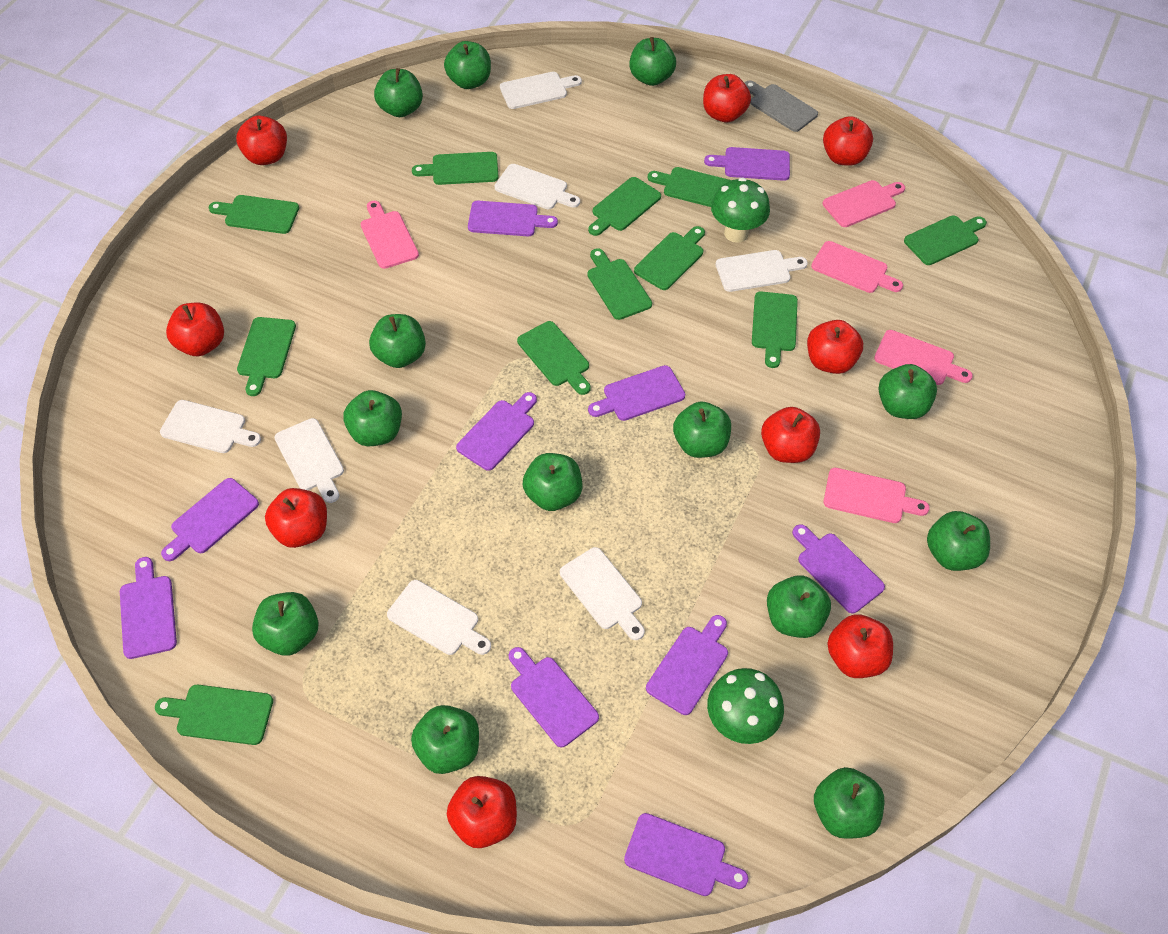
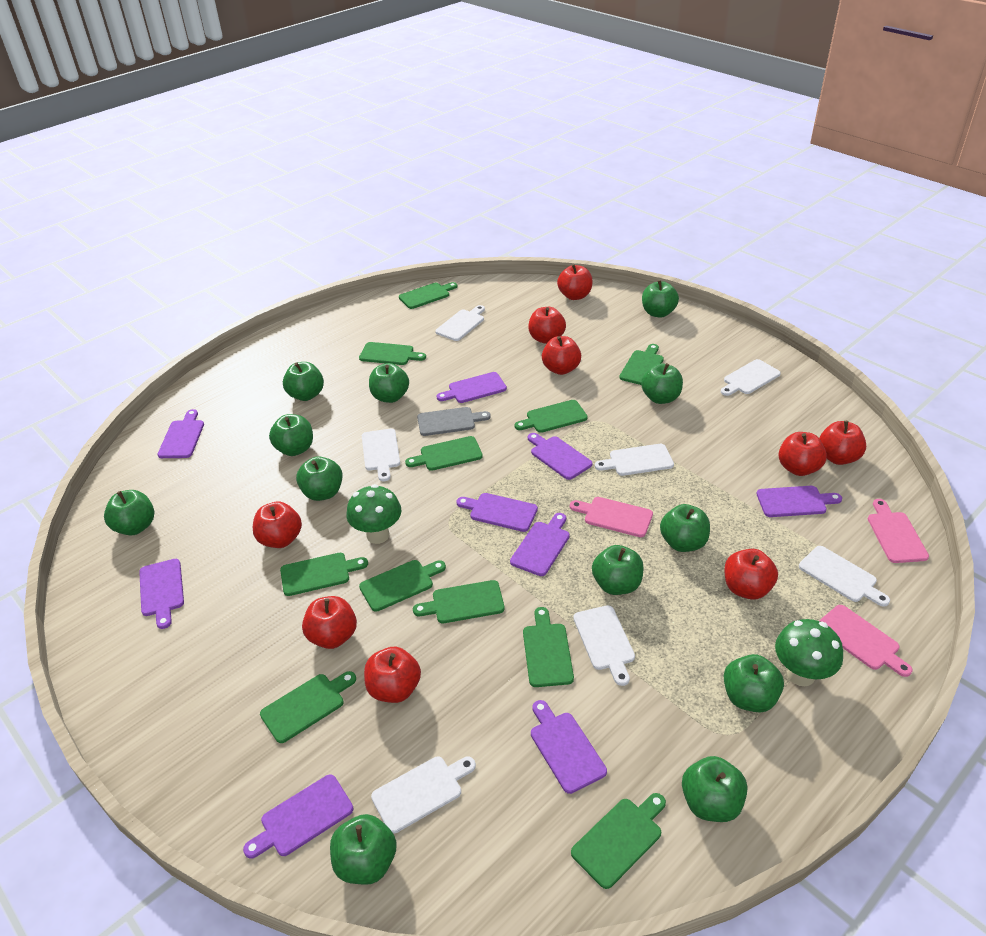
green apple: [252,592,319,656] [343,390,402,446] [369,314,426,368] [374,68,423,117] [411,705,479,774] [444,41,491,89] [523,453,582,511] [629,37,676,86] [673,401,731,458] [767,575,831,638] [814,767,884,839] [878,364,937,419] [927,511,990,571] = 13 -> [104,490,154,535] [269,414,313,456] [283,362,324,401] [296,456,343,501] [330,814,397,885] [369,363,409,403] [592,545,644,595] [641,363,683,404] [642,280,679,318] [660,504,710,552] [682,756,747,822] [724,654,784,712] = 12
pink cutting board: [361,201,419,269] [811,241,903,293] [823,180,905,227] [824,468,930,523] [874,330,973,385] = 5 -> [570,497,653,537] [819,605,912,677] [868,499,929,563] = 3
purple cutting board: [120,557,177,659] [161,478,259,561] [456,392,537,471] [468,201,558,236] [509,647,599,747] [588,365,685,421] [624,813,748,896] [646,615,728,715] [704,147,790,181] [792,524,885,613] = 10 -> [139,559,184,629] [157,409,204,458] [243,774,353,859] [436,372,507,403] [456,493,538,532] [510,513,570,576] [528,433,593,480] [531,700,607,794] [756,486,842,517] = 9

